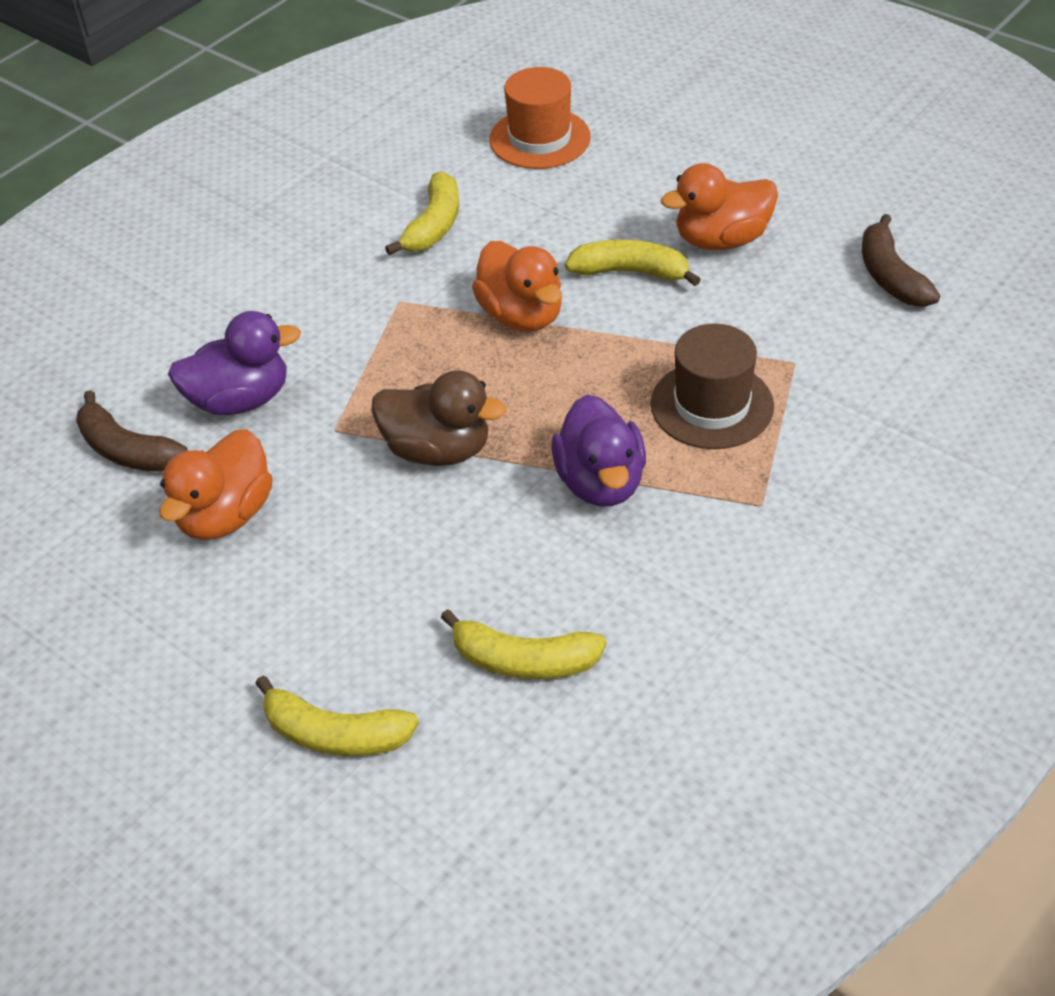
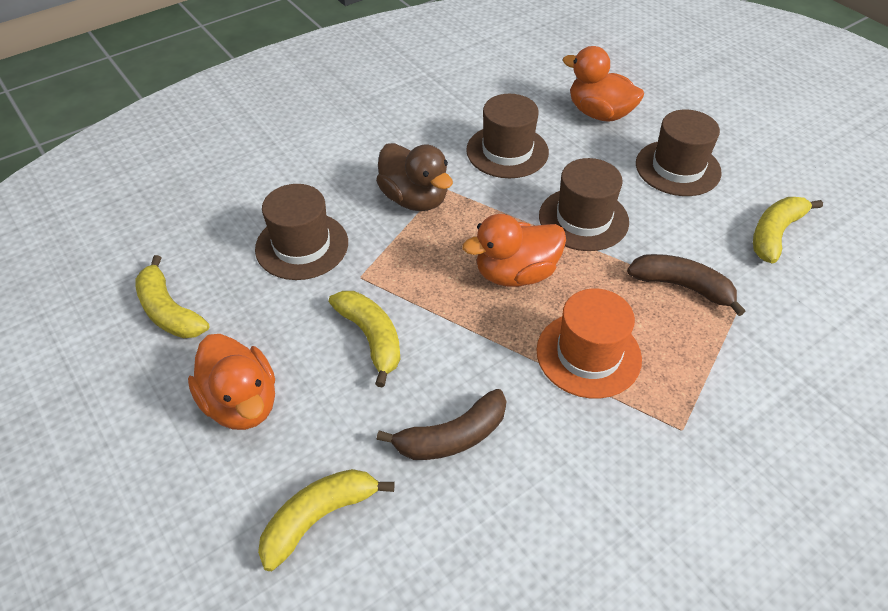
brown hat: [651,324,774,449] = 1 -> [255,184,348,280] [466,94,549,178] [539,158,629,251] [636,110,722,196] = 4
purple duck: [168,311,301,415] [551,395,646,506] = 2 -> none = 0

